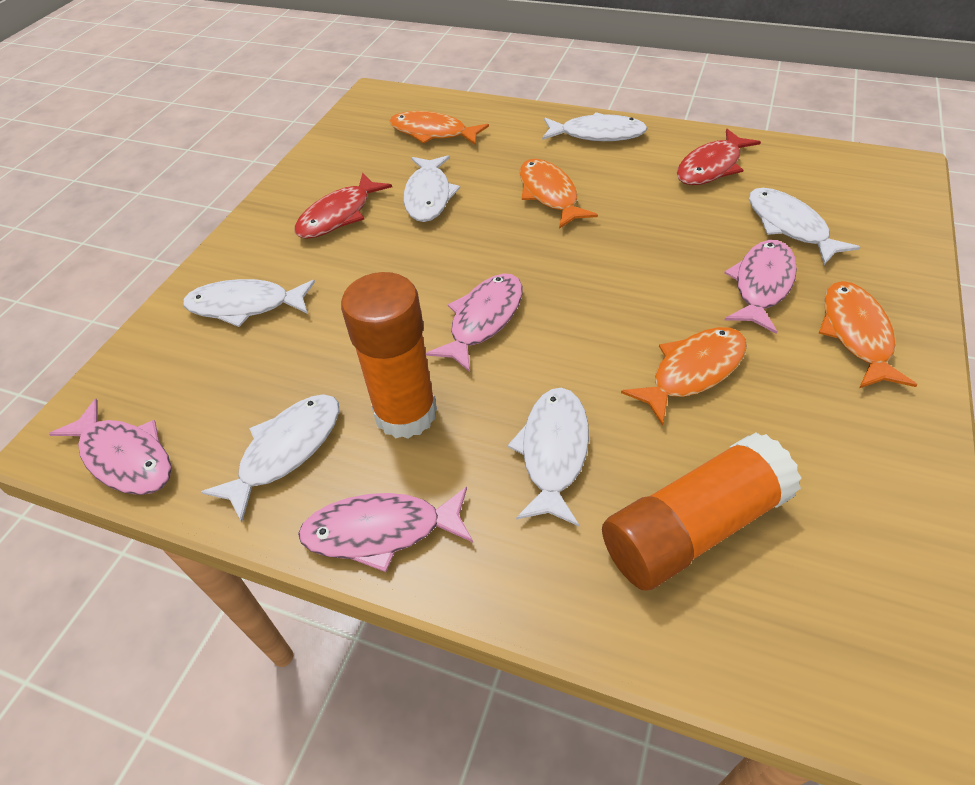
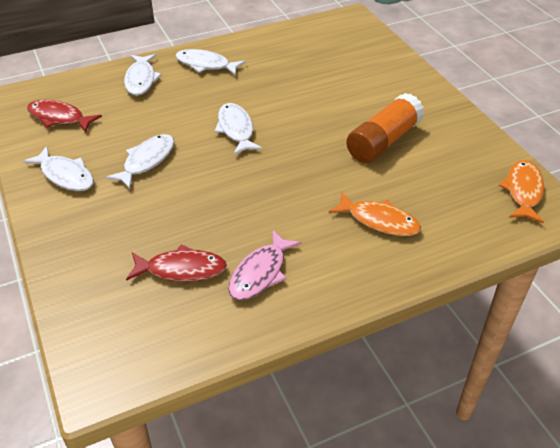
orange fish: [389,111,489,145] [520,159,598,229] [621,327,747,426] [819,281,917,388] = 4 -> [328,192,421,236] [499,160,544,223] = 2
orange glue stick: [341,272,437,439] [602,432,801,591] = 2 -> [346,93,424,163] = 1
pink fish: [49,399,172,495] [298,487,473,572] [426,273,522,372] [724,240,797,334] = 4 -> [228,229,302,301] = 1
white fish: [183,279,315,327] [201,394,339,522] [403,155,460,222] [508,388,589,526] [542,112,647,141] [749,188,860,265] = 6 -> [23,146,94,191] [105,134,174,189] [124,54,162,96] [175,49,246,76] [214,103,262,155] = 5

